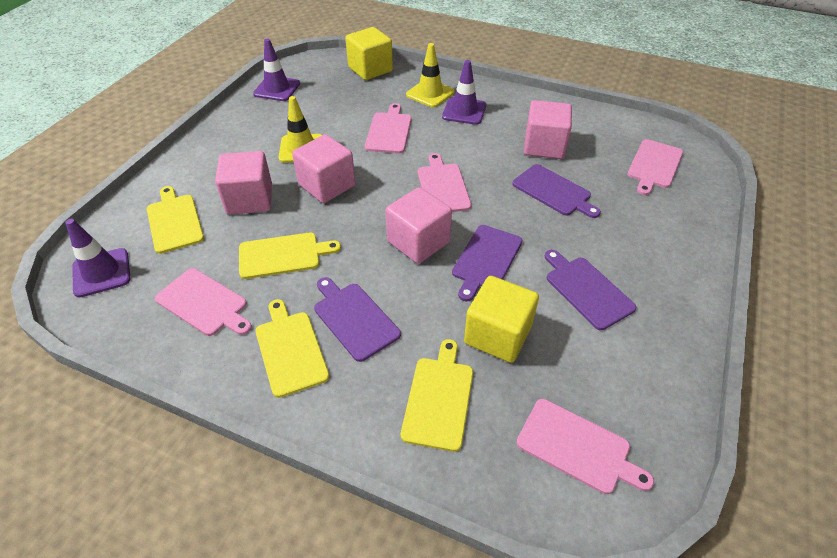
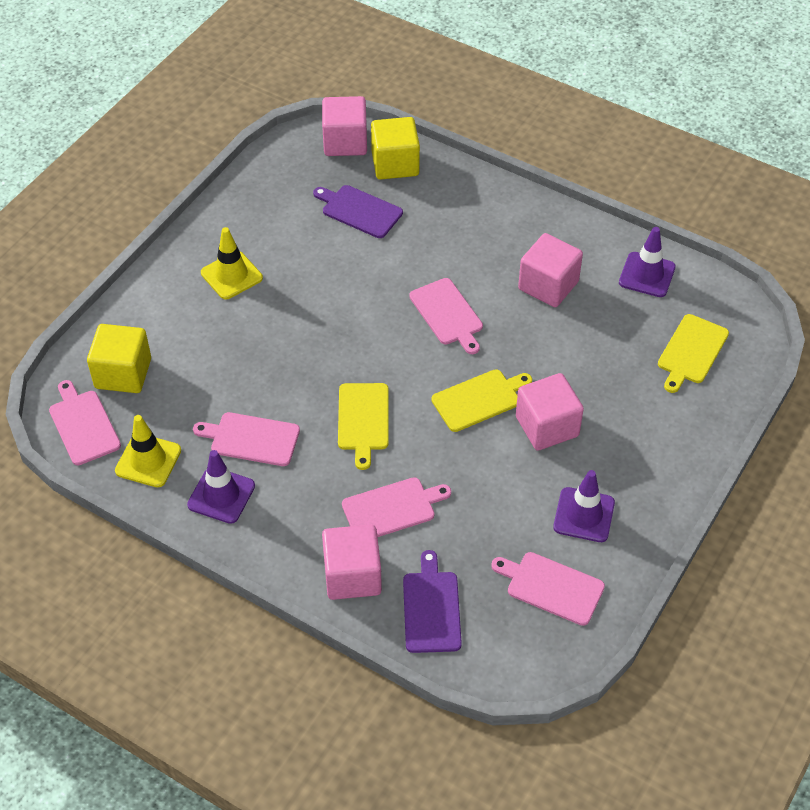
purple cutting board: [314,277,401,362] [452,225,522,301] [512,164,601,218] [545,250,637,330] = 4 -> [313,185,403,238] [403,550,462,653] = 2
yellow cutting board: [147,186,204,254] [239,233,341,279] [256,299,329,398] [401,339,473,452] = 4 -> [338,383,389,470] [431,369,532,432] [658,314,729,393] = 3

